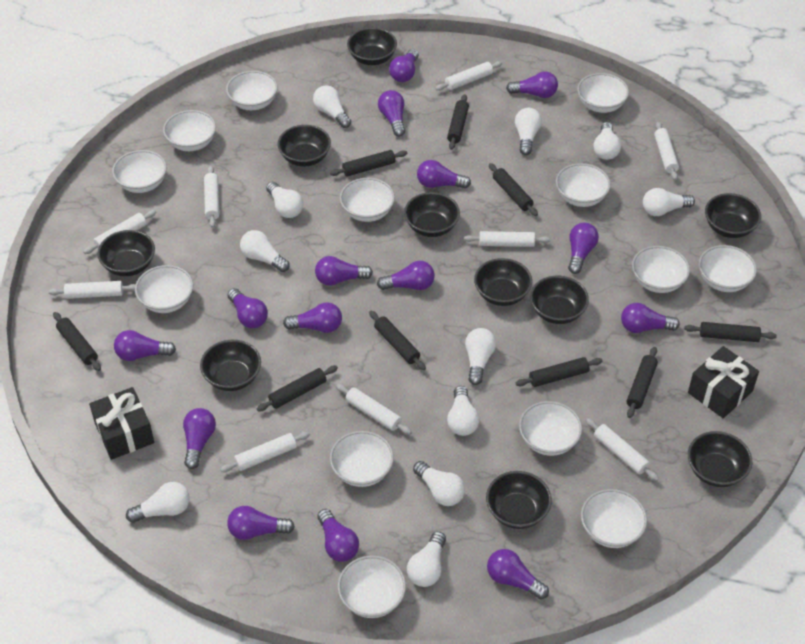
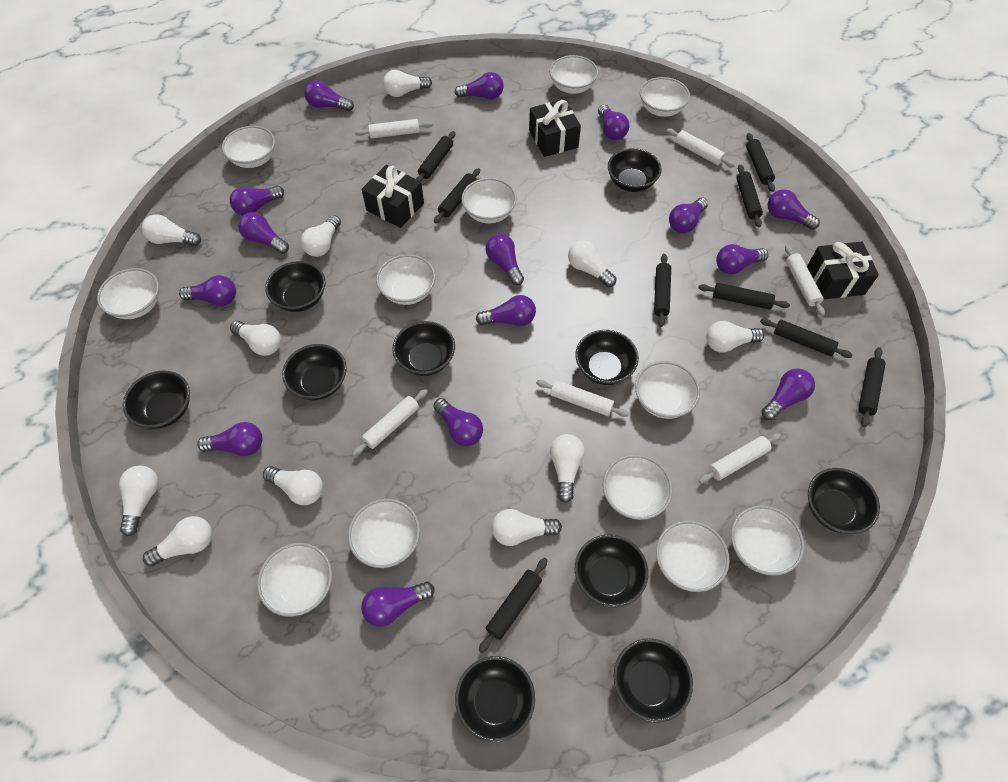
black gift: [89,387,154,460] [688,346,759,418] = 2 -> [362,165,424,228] [529,99,581,157] [807,241,879,299] = 3
white bowl: [112,150,167,193] [135,265,193,313] [163,110,216,151] [226,71,278,110] [330,431,394,487] [337,555,406,618] [340,178,395,222] [519,401,582,456] [556,163,611,207] [577,73,629,113] [581,489,647,548] [632,246,690,293] [699,245,757,292] = 13 -> [97,268,159,319] [222,126,275,168] [257,543,332,617] [348,499,420,568] [376,255,435,305] [461,178,517,223] [549,55,598,94] [603,455,673,520] [635,361,700,419] [640,77,690,117] [656,520,730,592] [731,505,804,576] = 12
white rolling pin: [49,281,135,299] [83,210,156,254] [204,166,219,228] [220,432,310,472] [336,384,412,435] [435,61,502,91] [464,231,550,247] [585,418,659,481] [654,122,679,180] = 9 -> [352,389,428,457] [355,119,433,139] [536,380,629,417] [666,129,735,167] [698,433,781,483] [785,245,825,316] = 6

